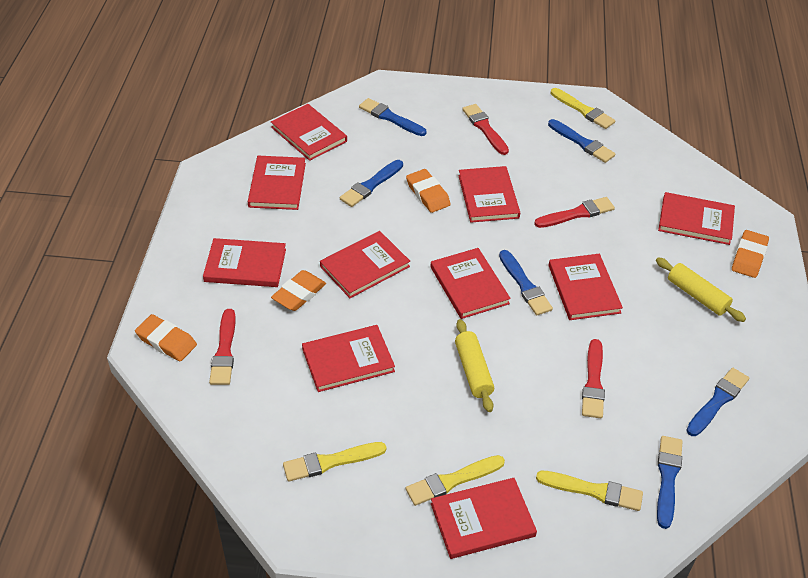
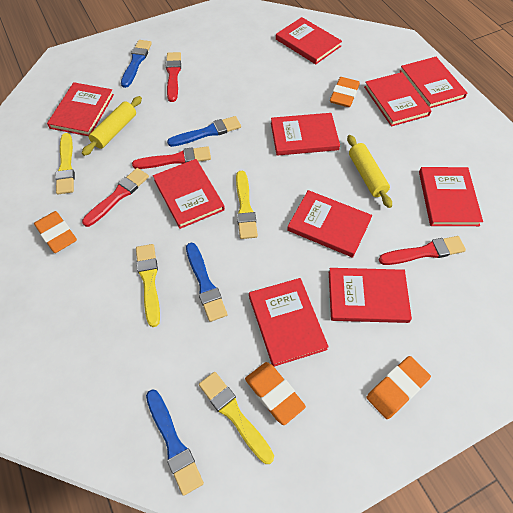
blue brush: [340,160,403,207] [359,98,426,136] [499,250,553,315] [548,119,615,163] [657,436,683,529] [686,368,749,436] = 6 -> [121,40,152,88] [146,389,204,496] [167,116,241,147] [186,243,227,322] = 4

